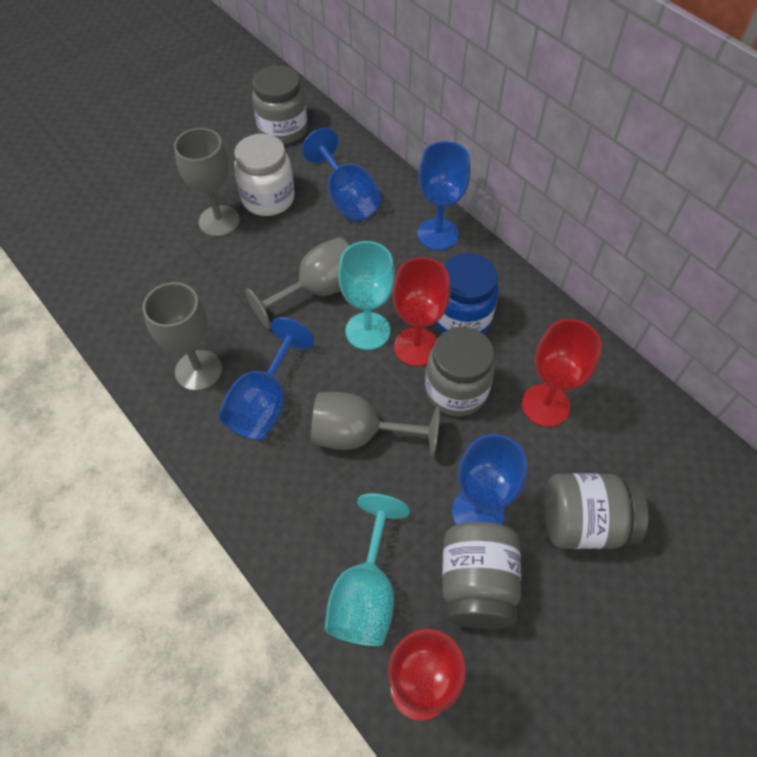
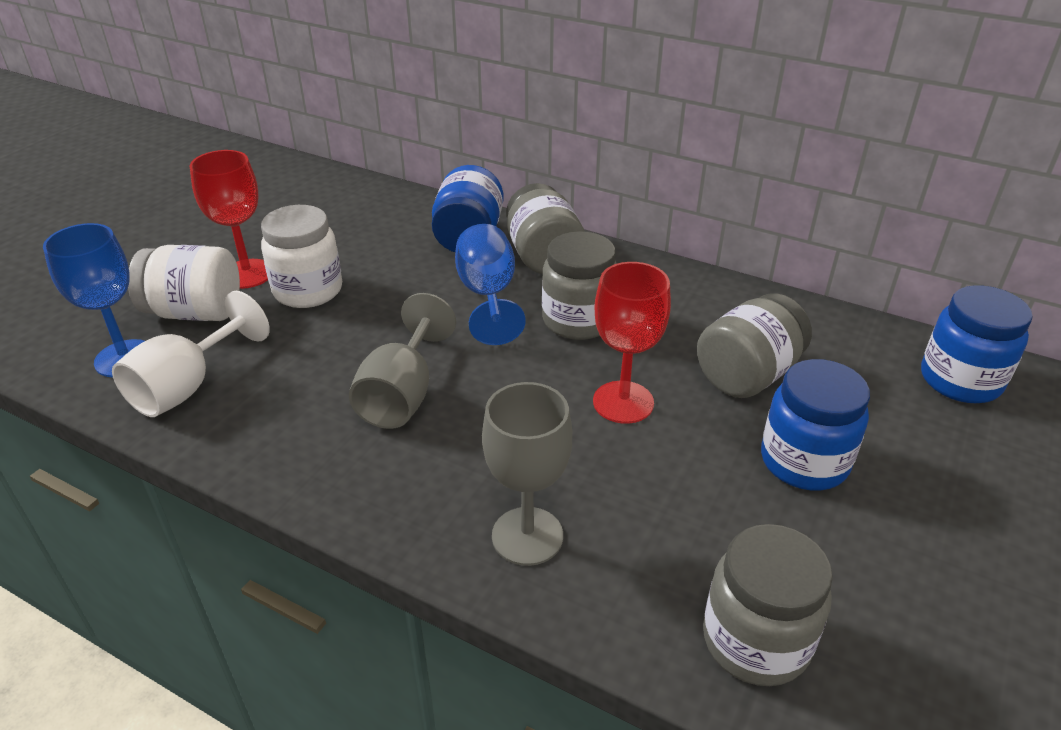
blue goblet: [218,317,314,440] [302,128,382,221] [417,141,470,250] [452,434,527,525] = 4 -> [43,223,144,377] [455,224,526,345] = 2
blue jar: [435,253,499,334] = 1 -> [432,165,504,252] [761,359,870,491] [921,285,1033,403] = 3
grey goblet: [143,282,222,391] [174,128,240,237] [245,237,349,329] [311,392,439,457] = 4 -> [349,293,456,429] [482,382,572,566] = 2
red goblet: [388,629,466,721] [392,257,450,366] [522,319,602,427] = 3 -> [190,150,268,289] [593,262,671,424] = 2
turquoise goblet: [325,494,410,646] [338,241,395,350] = 2 -> none = 0
white goblet: none = 0 -> [112,291,270,417] = 1
white jar: [234,134,295,216] = 1 -> [128,245,240,321] [261,205,342,308] = 2

